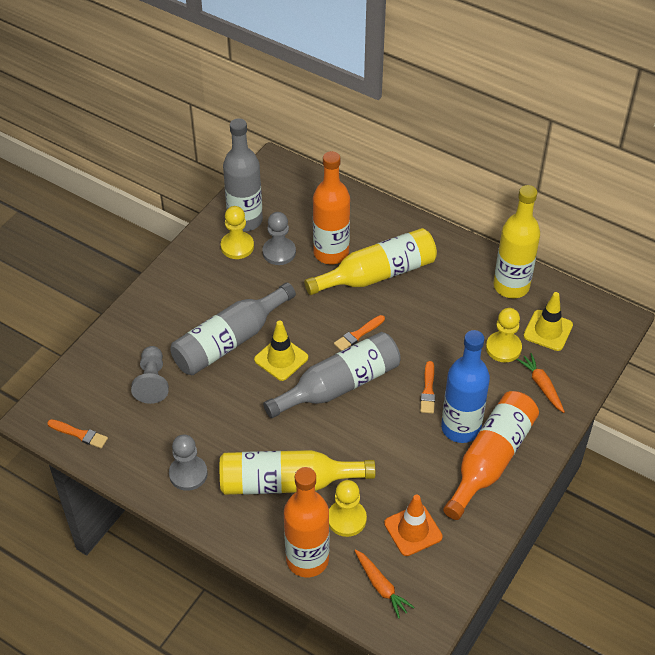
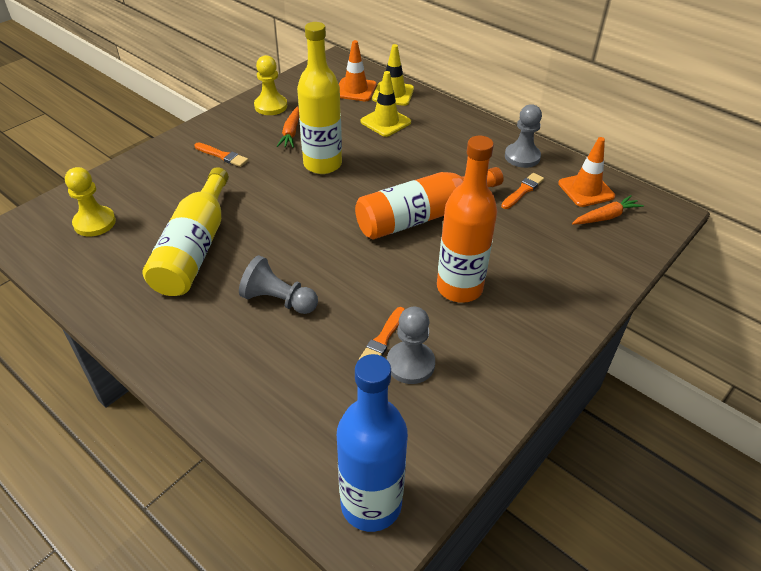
grey bottle: [170,282,296,375] [223,118,263,231] [263,332,401,418] = 3 -> none = 0
orange bottle: [284,467,329,577] [313,151,350,264] [443,391,539,520] = 3 -> [355,167,504,239] [437,136,497,303] = 2
orange traffic cone: [384,495,443,556] = 1 -> [339,40,377,101] [558,137,615,207] = 2
yellow bottle: [220,450,375,495] [304,228,437,295] [494,185,540,298] = 3 -> [143,167,229,296] [297,22,342,174] = 2
yellow pawn: [221,206,254,259] [329,480,367,537] [486,308,522,362] = 3 -> [65,167,116,236] [254,55,287,115] = 2

